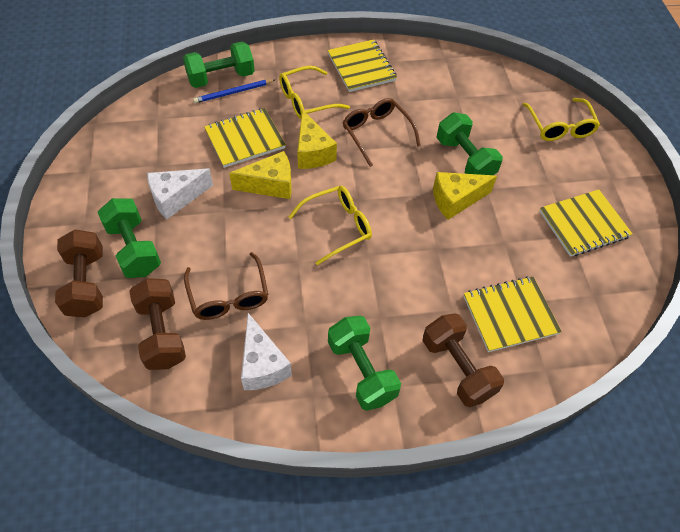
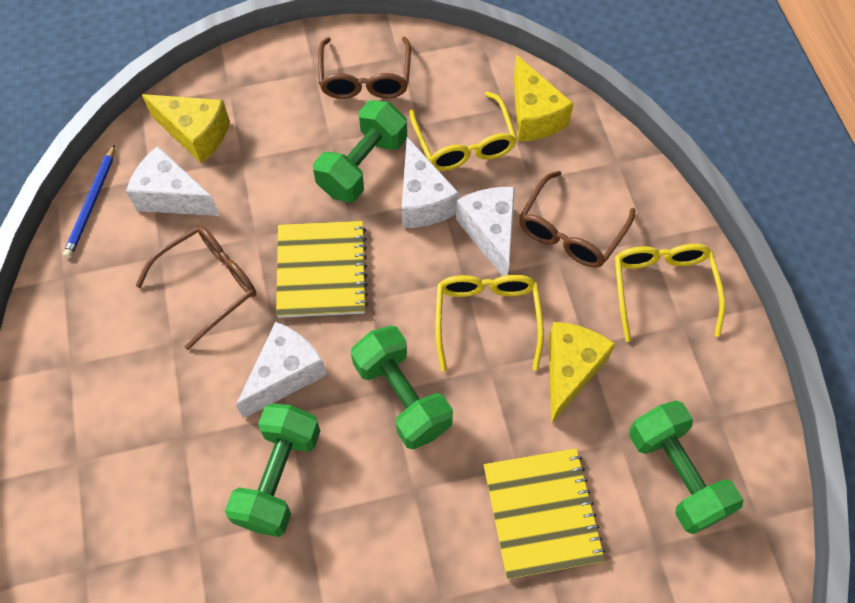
brown dumbbell: [55,229,103,317] [129,278,186,370] [423,313,504,407] = 3 -> none = 0
brown glasses: [184,252,268,320] [343,98,421,167] = 2 -> [135,226,256,350] [318,37,411,99] [519,171,635,267] = 3
white cheese: [147,168,213,220] [241,313,292,390] = 2 -> [126,146,220,216] [236,322,327,418] [402,137,460,228] [456,187,515,276] = 4
yellow notebook: [204,108,286,168] [328,39,397,92] [463,276,562,352] [539,189,633,257] = 4 -> [276,221,368,318] [484,448,605,579] = 2

